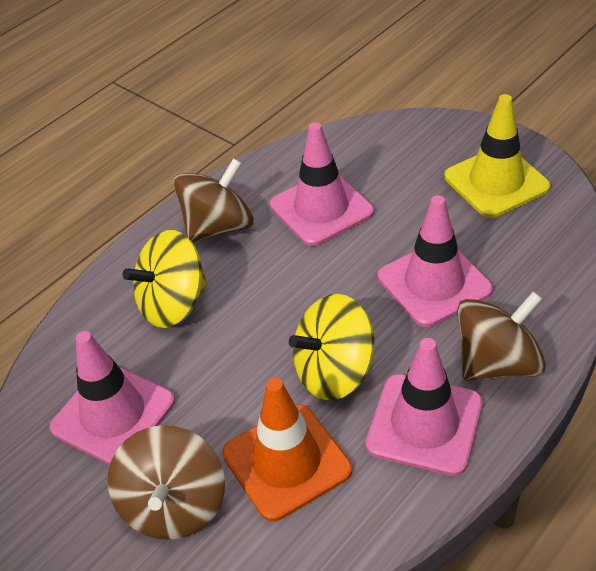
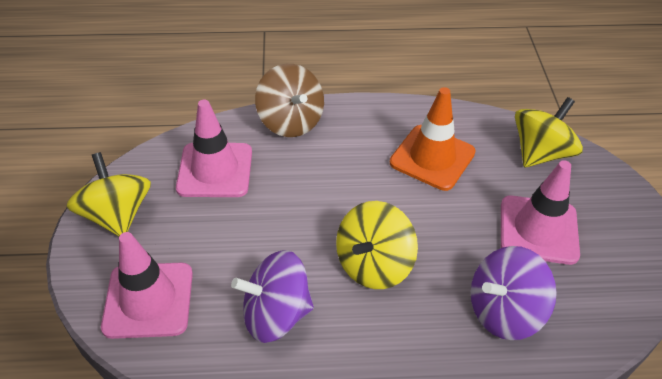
brown spinning top: [108,425,225,540] [173,158,254,243] [457,291,546,381] = 3 -> [255,64,324,137] = 1
pink traffic cone: [50,331,175,465] [270,123,374,246] [366,338,483,476] [378,195,493,327] = 4 -> [101,232,193,339] [176,100,252,197] [501,160,580,265] = 3
purple spinning top: none = 0 -> [231,250,314,343] [471,246,557,340] = 2
yellow spinning top: [123,230,207,328] [289,294,374,400] = 2 -> [66,152,151,236] [336,201,418,289] [515,97,583,167] = 3
yellow traffic cone: [444,94,551,218] = 1 -> none = 0

